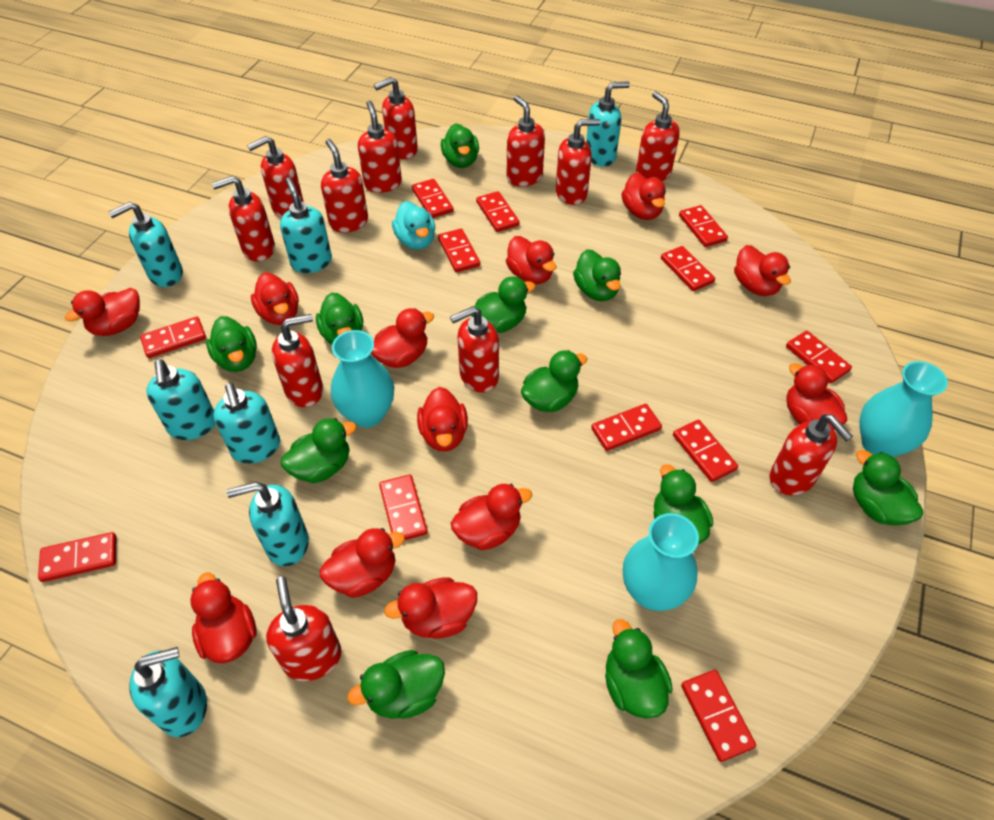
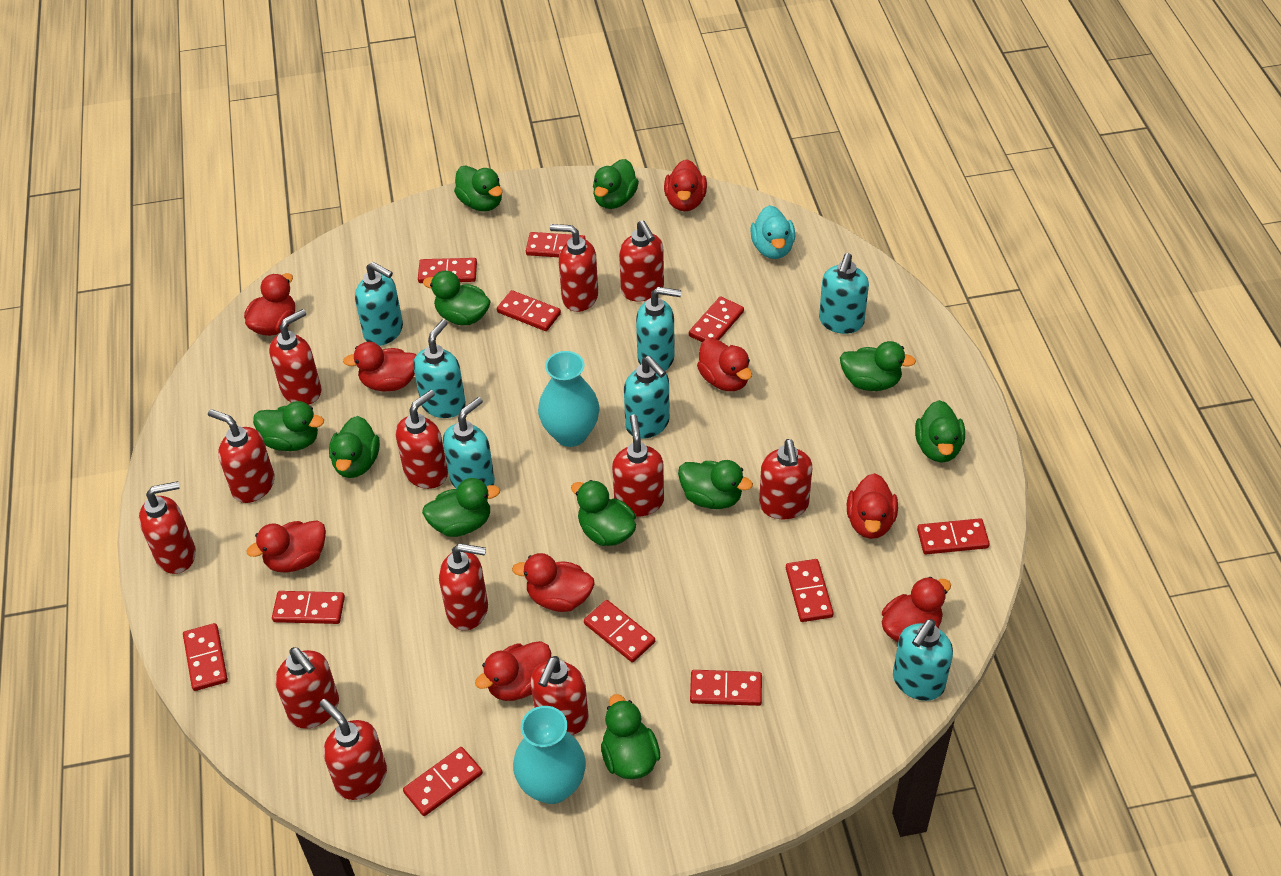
red domino: [38,532,116,582] [140,317,206,358] [379,475,428,540] [412,179,454,218] [438,229,480,273] [476,191,520,232] [591,404,662,451] [661,246,715,291] [673,420,738,482] [679,205,728,247] [681,670,756,762] [786,331,852,383] = 12 -> [183,623,228,691] [272,591,345,624] [403,747,483,816] [418,258,477,283] [497,290,561,331] [526,232,586,257] [584,600,655,662] [689,296,744,343] [690,670,762,706] [786,559,834,622] [917,518,990,554] = 11
red duck: [65,288,140,336] [190,572,257,664] [251,273,299,325] [320,528,405,598] [371,308,434,368] [384,577,477,639] [417,387,468,452] [451,484,532,550] [506,236,556,284] [621,173,666,220] [734,245,791,296] [786,363,847,429] = 12 -> [244,273,295,336] [247,520,326,572] [343,342,416,392] [475,641,551,701] [512,553,595,612] [664,159,707,211] [697,338,752,391] [847,473,898,539] [882,577,951,642] = 9
turquoise vase: [331,330,394,428] [623,513,699,611] [859,361,948,457] = 3 -> [513,706,586,804] [538,351,600,447] = 2

